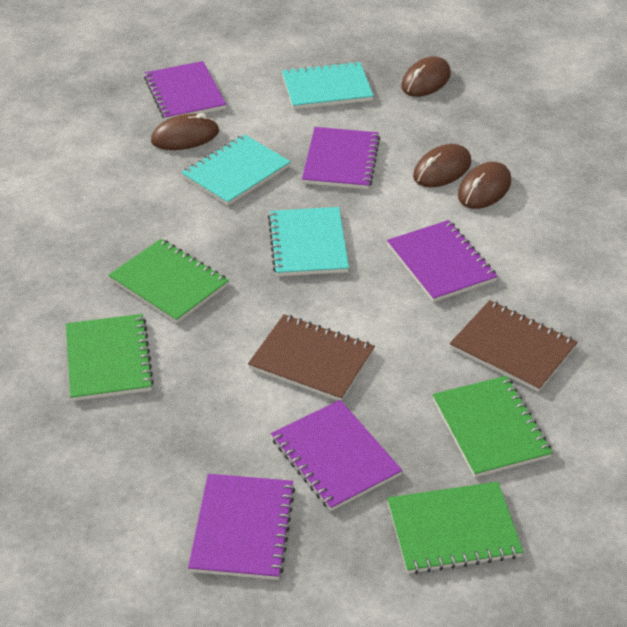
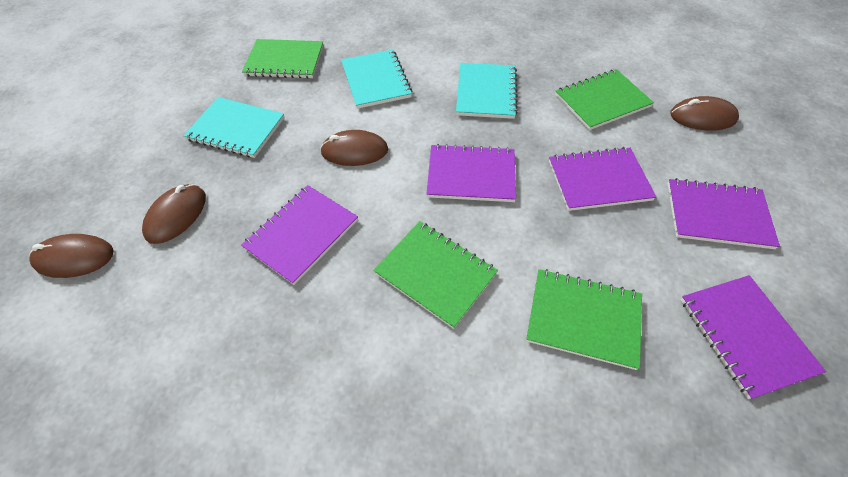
brown notebook: [248,314,375,401] [450,300,578,392] = 2 -> none = 0

